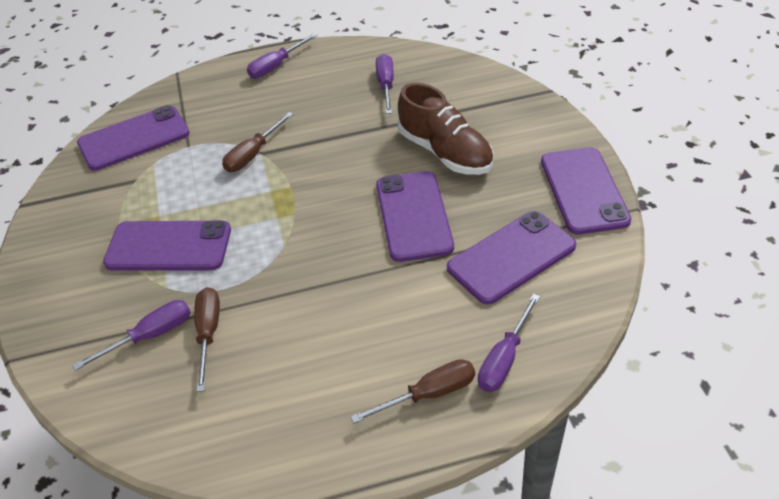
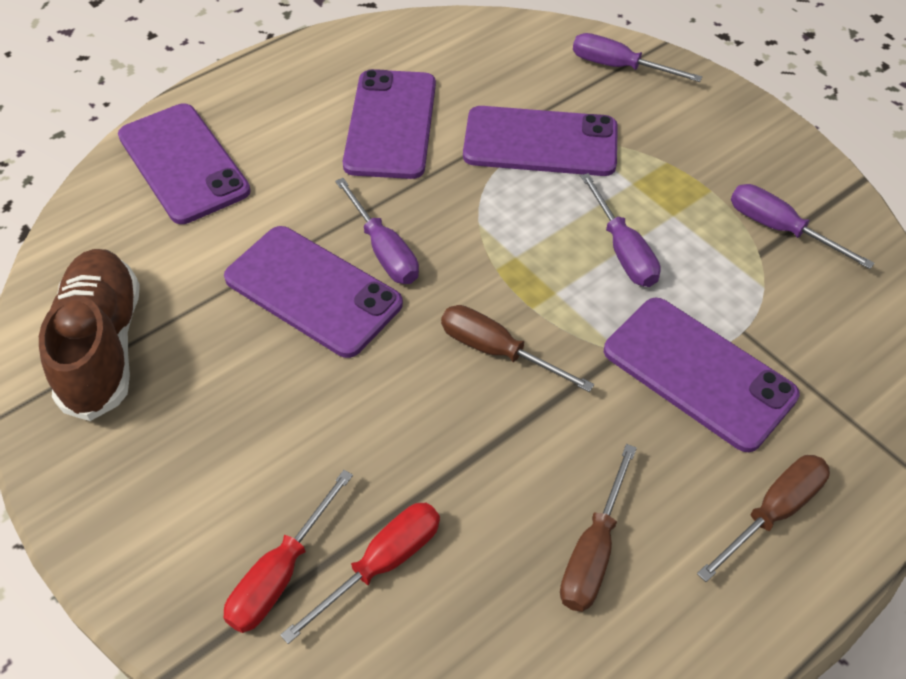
red screwdriver: none = 0 -> [223,470,353,633] [280,503,440,644] = 2

